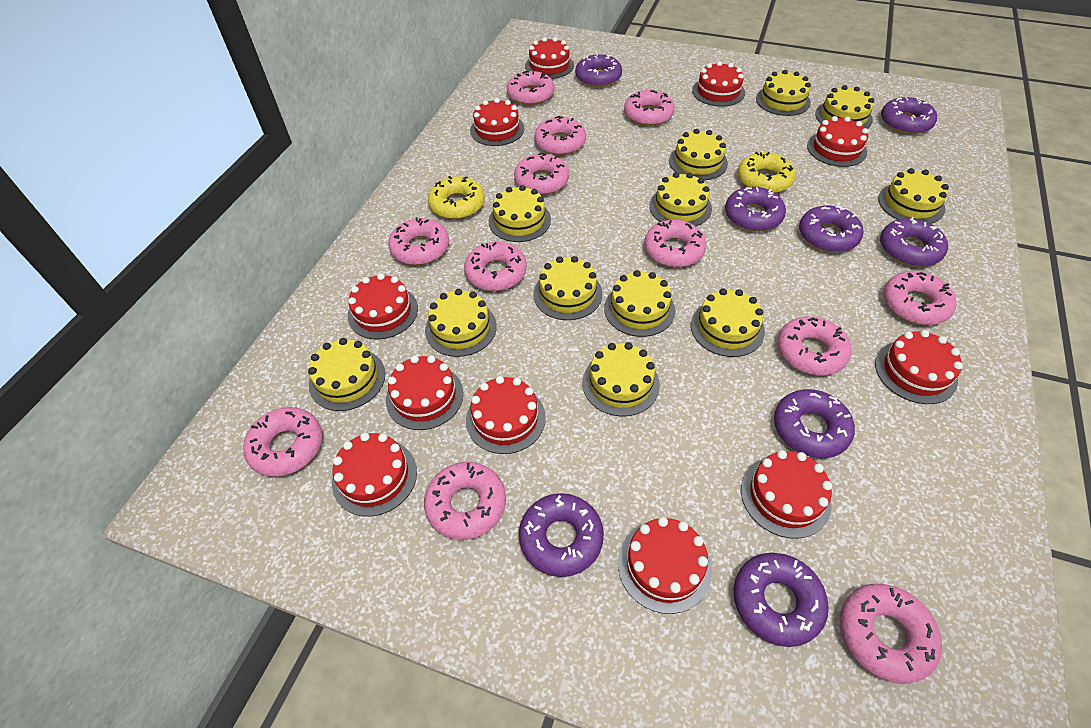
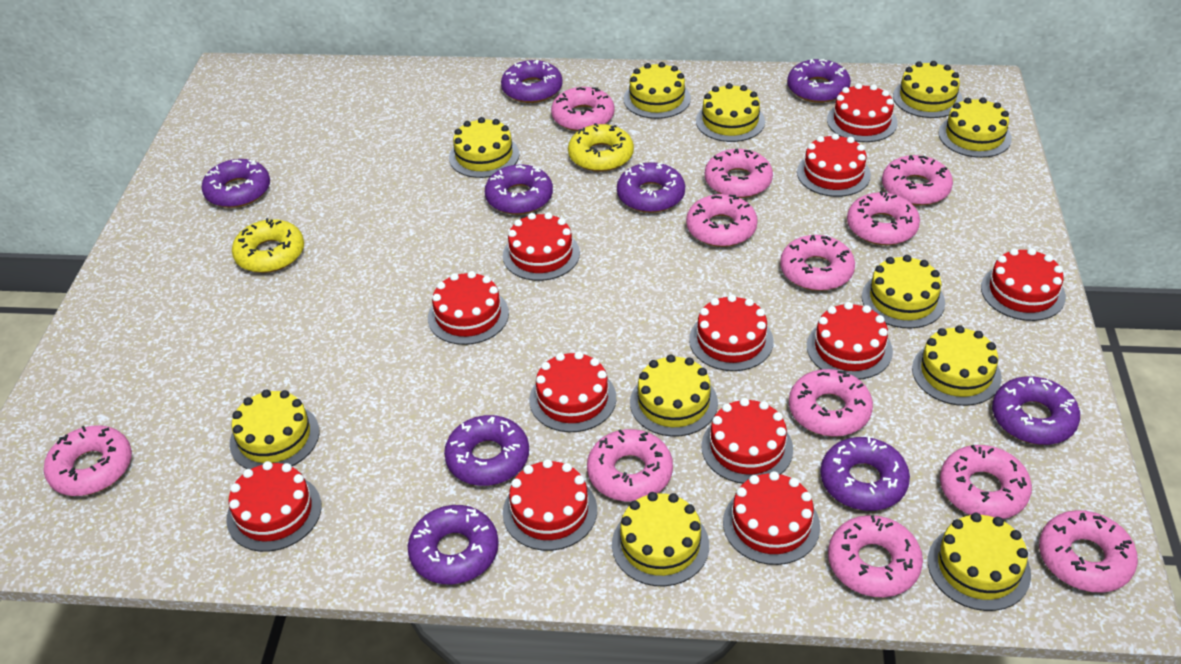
purple donut: [519,493,604,577] [575,53,622,87] [725,187,786,231] [734,553,829,647] [774,389,855,458] [799,205,864,252] [880,217,948,266] [881,97,937,134] = 8 -> [202,159,270,208] [408,505,499,584] [444,415,529,486] [485,164,553,215] [501,60,563,103] [617,162,685,213] [787,59,851,103] [820,437,910,511] [992,376,1080,445] = 9
red cake: [332,433,417,517] [348,273,418,339] [386,355,464,430] [466,376,546,454] [470,98,524,146] [525,37,574,79] [618,517,712,614] [692,61,745,107] [741,450,832,539] [807,116,868,167] [875,330,963,404] = 11 -> [226,461,322,552] [428,271,509,345] [503,212,580,281] [503,459,597,551] [529,351,616,432] [689,294,773,371] [701,398,793,484] [723,471,820,565] [797,133,871,197] [807,302,893,380] [827,83,898,142] [981,248,1066,321] = 12
yellow cake: [308,338,385,411] [425,289,497,357] [489,185,551,242] [533,256,602,320] [582,342,660,416] [604,270,675,337] [649,172,712,226] [669,129,728,180] [691,288,765,357] [756,70,811,116] [815,85,874,129] [878,168,949,224] = 12 -> [230,389,319,469] [449,117,520,178] [612,492,709,586] [624,62,691,119] [630,354,718,437] [696,83,765,142] [862,255,945,329] [893,61,963,118] [912,325,1002,406] [928,513,1031,611] [939,97,1012,158] = 11

